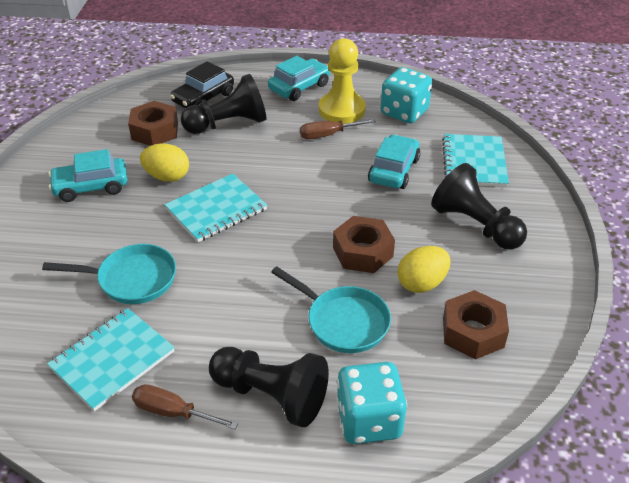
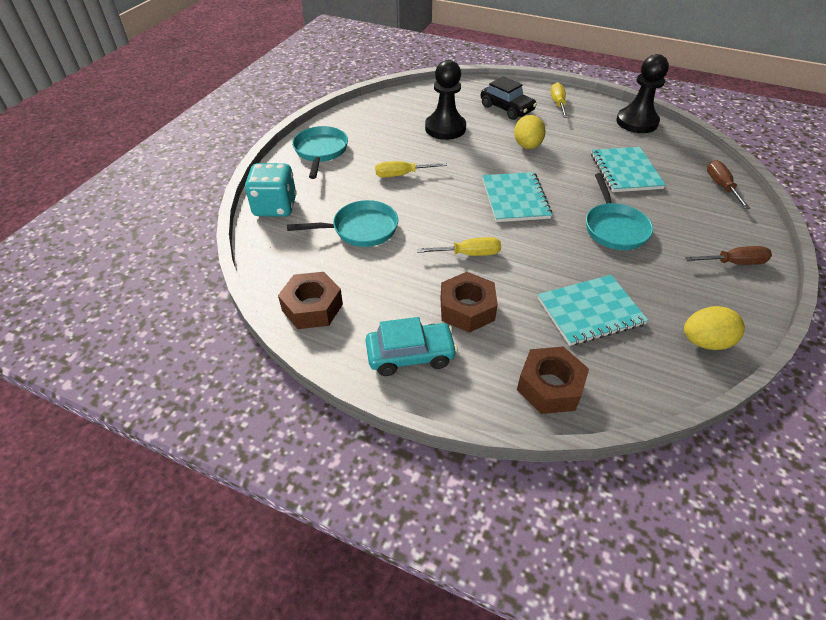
black pawn: [181,74,267,134] [209,347,329,427] [431,163,527,250] = 3 -> [425,60,466,140] [616,54,669,133] = 2
turquoise car: [48,149,128,202] [268,56,330,101] [368,134,420,189] = 3 -> [366,317,458,376] = 1
turquoise dice: [336,362,407,444] [381,67,432,123] = 2 -> [245,163,297,217] = 1
turquoise pan: [42,244,176,304] [271,267,391,353] = 2 -> [287,200,398,247] [292,126,348,179] [586,173,653,250] = 3
yellow pawn: [319,38,366,124] = 1 -> none = 0
yellow screwdriver: none = 0 -> [375,161,447,177] [417,237,501,256] [551,82,568,118] = 3

